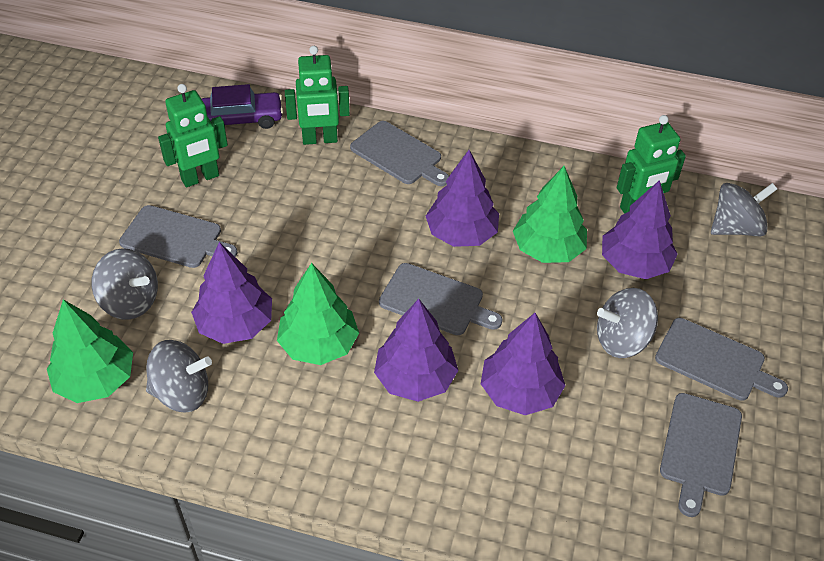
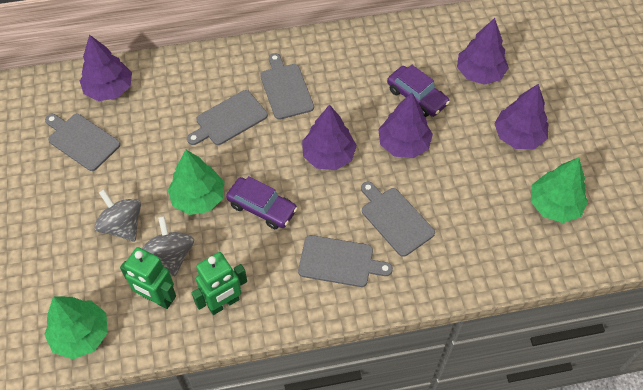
green robot: [158,84,228,187] [285,46,350,145] [617,115,686,214] = 3 -> [120,247,176,309] [191,252,247,315] = 2
grey spinning top: [91,248,158,320] [146,340,212,412] [597,288,658,358] [711,183,777,236] = 4 -> [95,189,141,241] [142,216,194,276] = 2
purple car: [202,84,283,129] = 1 -> [226,176,298,230] [387,65,450,117] = 2

